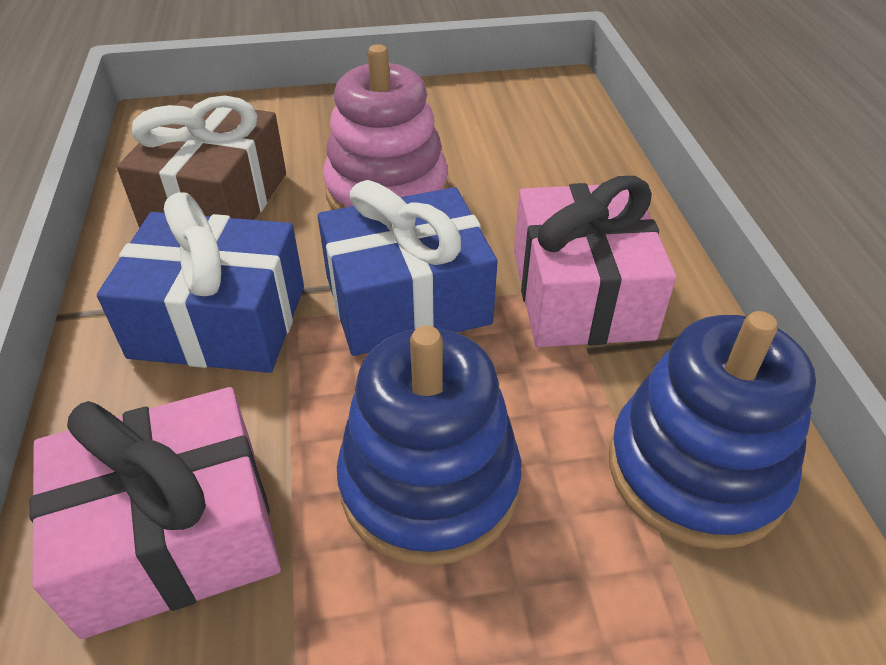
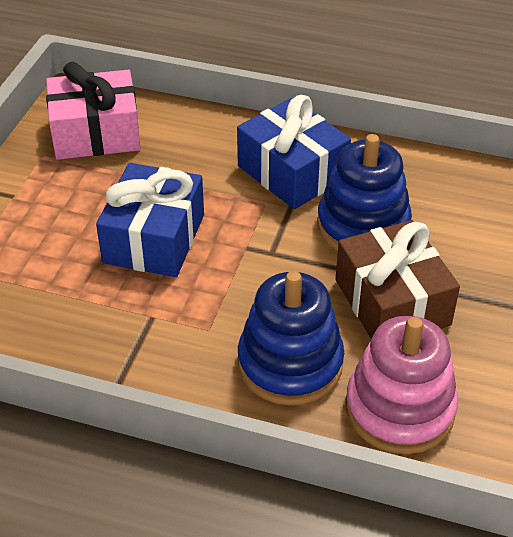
pink gift: [29,387,281,639] [514,176,676,347] = 2 -> [46,62,141,160] = 1

